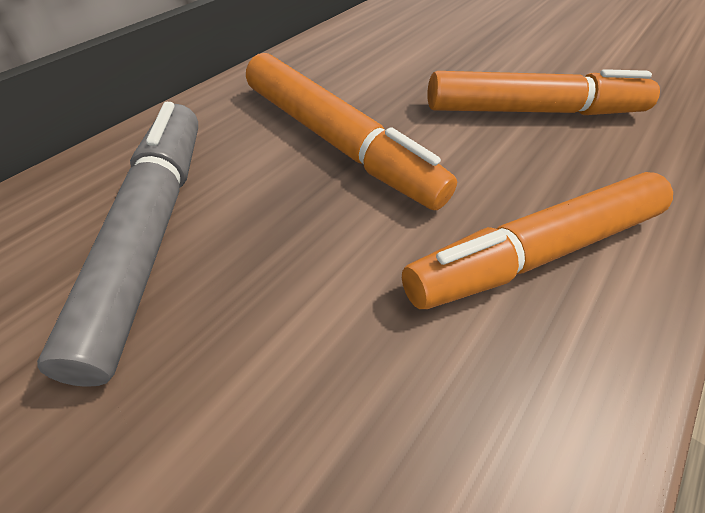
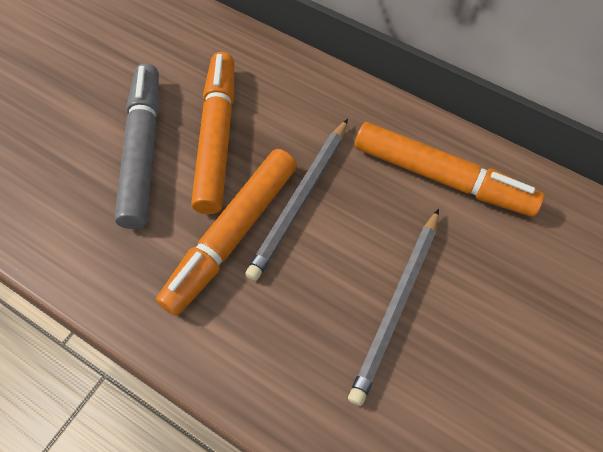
grey pencil: none = 0 -> [245,119,348,281] [348,209,439,406] = 2

